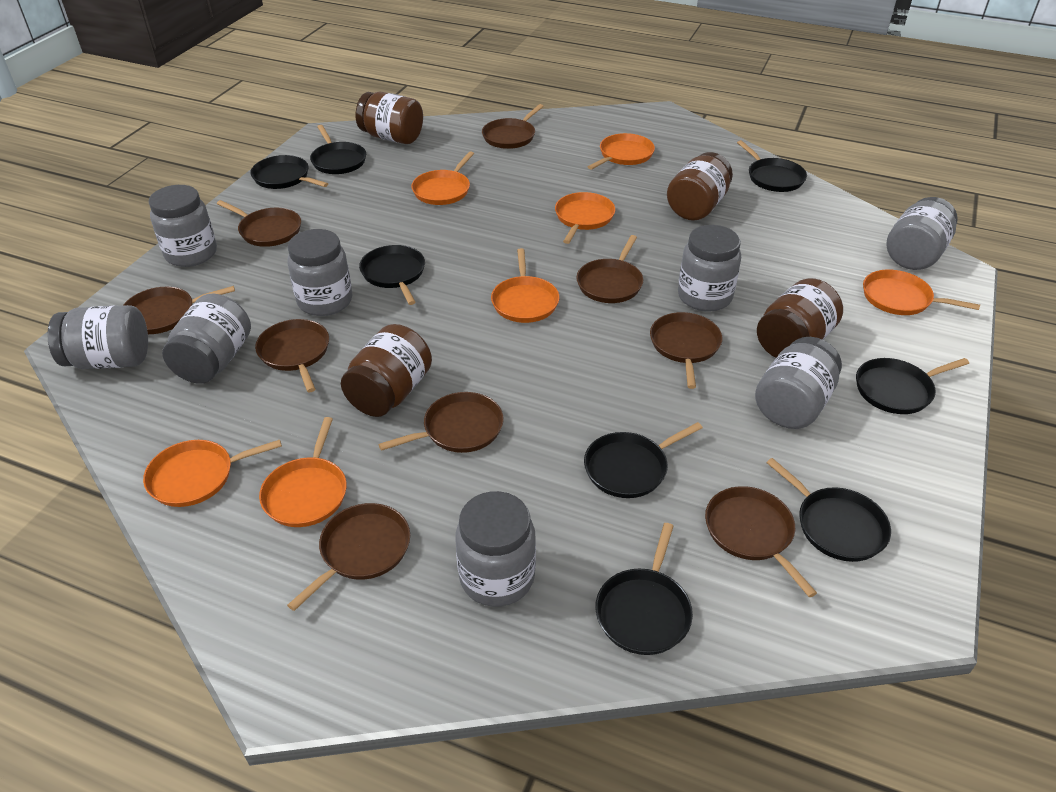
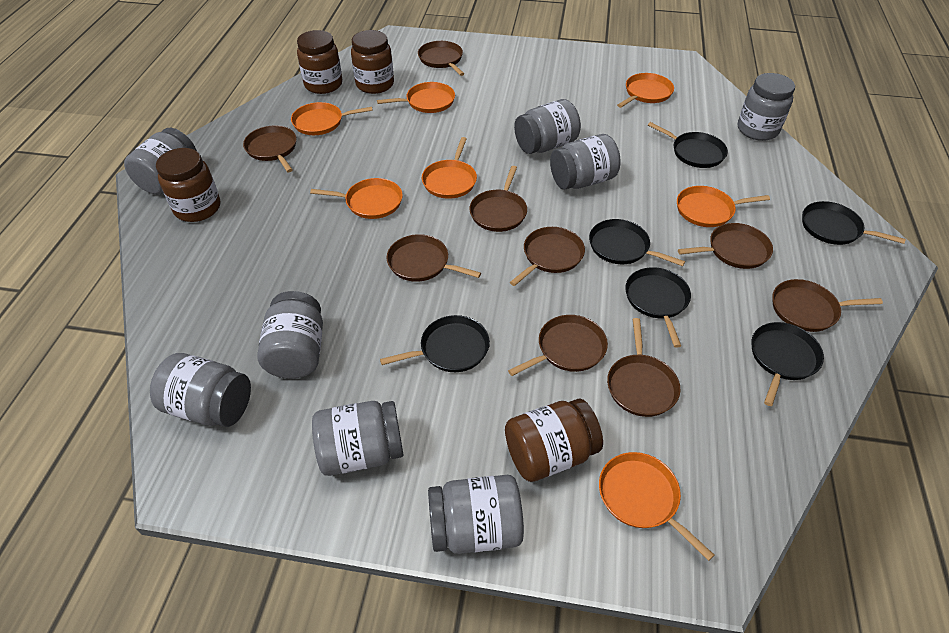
black pan: [250,155,328,189] [310,125,366,174] [359,245,425,305] [584,422,703,498] [595,523,693,655] [737,140,807,192] [766,458,891,562] [856,358,969,414] = 8 -> [380,315,490,372] [589,219,685,266] [625,267,691,348] [648,122,728,168] [752,322,824,406] [802,201,906,245] = 6

